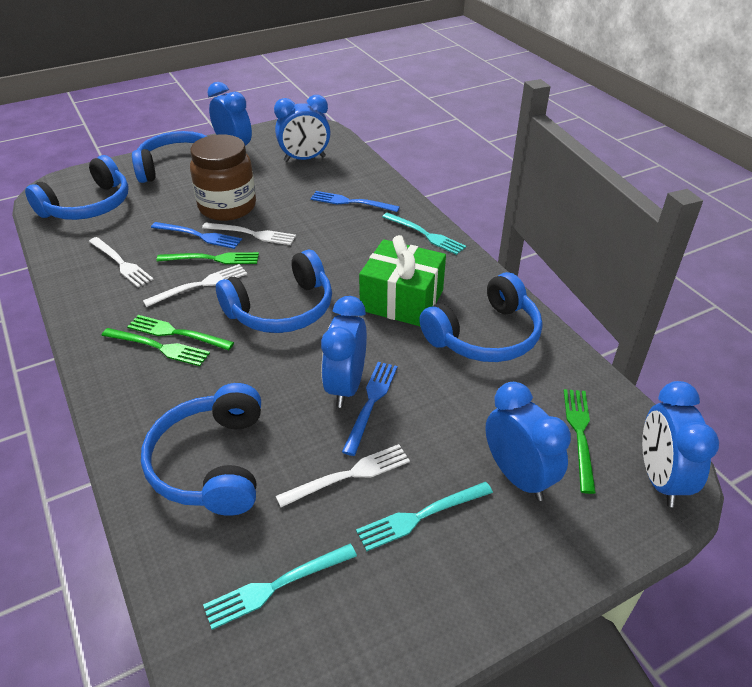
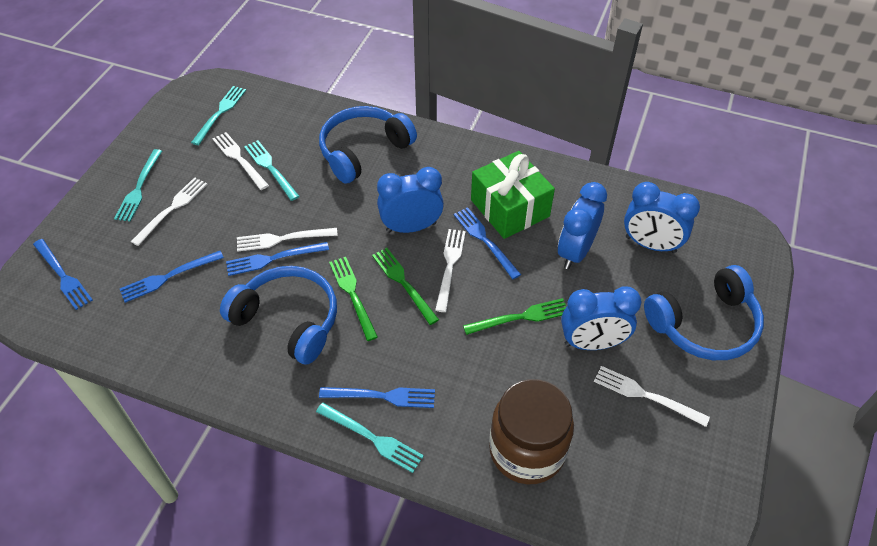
blue clock: [207,82,252,146] [274,95,331,162] [321,296,367,408] [485,382,571,501] [642,381,719,507] = 5 -> [377,167,444,233] [558,182,607,269] [561,286,641,350] [624,182,700,253] = 4
blue fork: [151,222,242,249] [310,191,400,212] [342,362,397,456] = 3 -> [33,239,93,310] [120,251,224,303] [226,242,329,276] [319,387,435,408] [454,207,521,279] = 5
blue headphones: [25,155,129,220] [132,131,206,183] [141,383,261,516] [216,250,332,333] [419,272,542,362] = 5 -> [220,266,337,365] [319,106,417,184] [644,265,764,360] = 3
green fork: [101,328,210,366] [127,315,234,350] [156,252,259,264] [564,389,596,494] = 4 -> [329,257,378,341] [372,248,439,325] [463,298,567,335] = 3
turquoise fork: [203,544,357,630] [356,482,493,551] [382,212,466,255] = 3 -> [114,149,162,222] [191,86,246,145] [244,140,300,201] [316,402,424,473] = 4
white fork: [89,237,154,287] [143,264,247,307] [202,222,296,245] [276,444,410,507] = 4 -> [131,177,207,246] [212,132,269,190] [237,228,338,252] [435,229,466,312] [594,366,710,427] = 5

